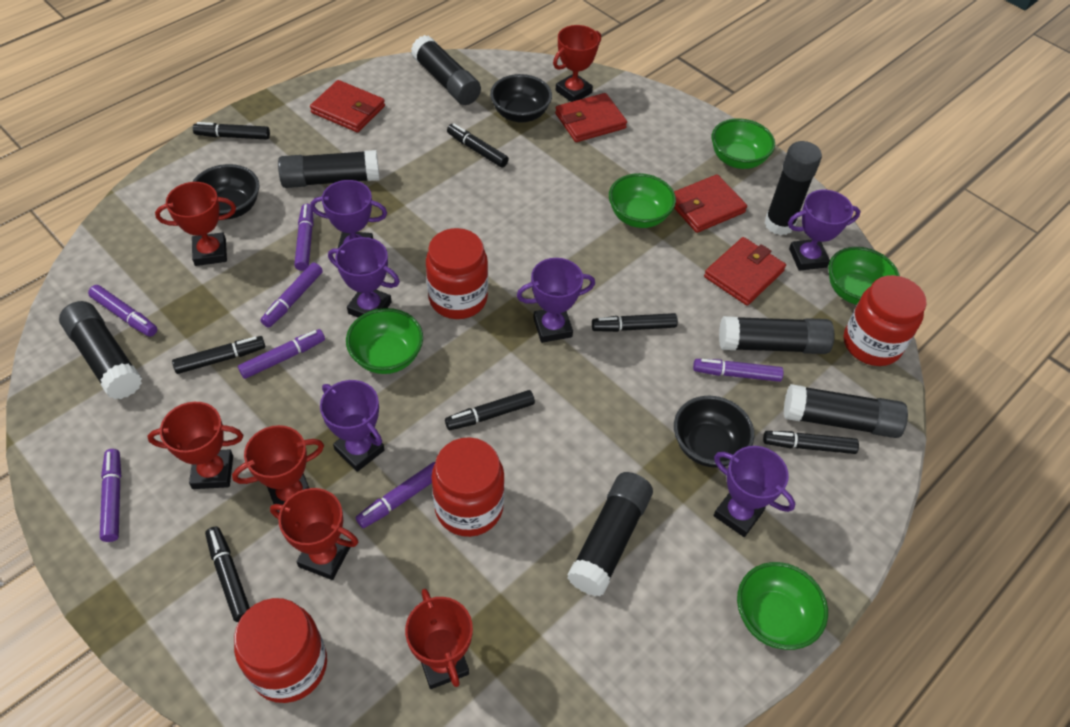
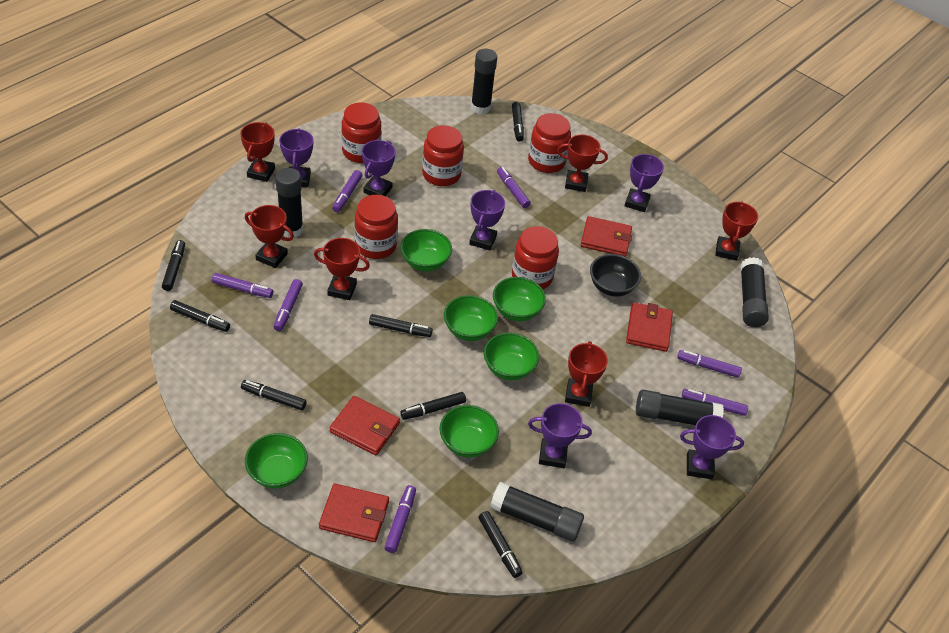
black bowl: [192,164,259,220] [490,74,552,123] [674,396,754,468] = 3 -> [590,254,641,297] = 1
black glue stick: [59,301,142,399] [278,150,380,188] [411,35,481,105] [568,472,653,596] [719,316,834,354] [765,141,822,235] [784,384,908,438] = 7 -> [275,168,303,238] [471,49,497,114] [490,482,584,541] [636,390,724,425] [740,257,769,327] = 5
green bowl: [346,308,423,374] [609,173,676,228] [712,118,775,169] [737,562,828,650] [828,247,900,305] = 5 -> [245,433,308,489] [400,229,452,271] [439,405,499,458] [444,295,498,341] [484,333,539,380] [493,277,546,321] = 6
red jar: [234,598,327,703] [426,228,488,319] [431,437,505,537] [844,275,927,366] = 4 -> [341,103,382,163] [355,195,398,259] [422,125,464,186] [512,226,559,289] [528,113,571,173] = 5

